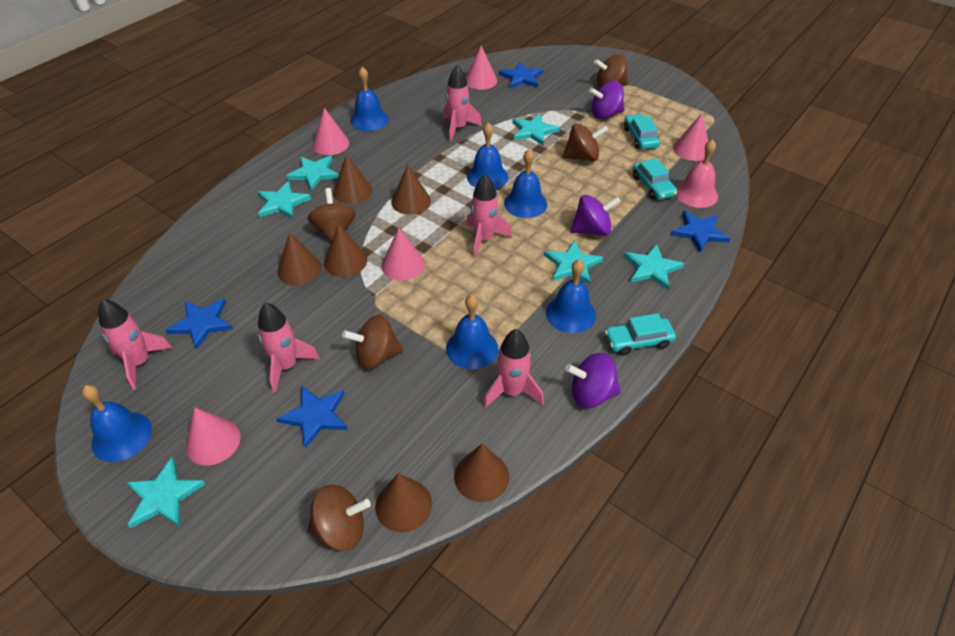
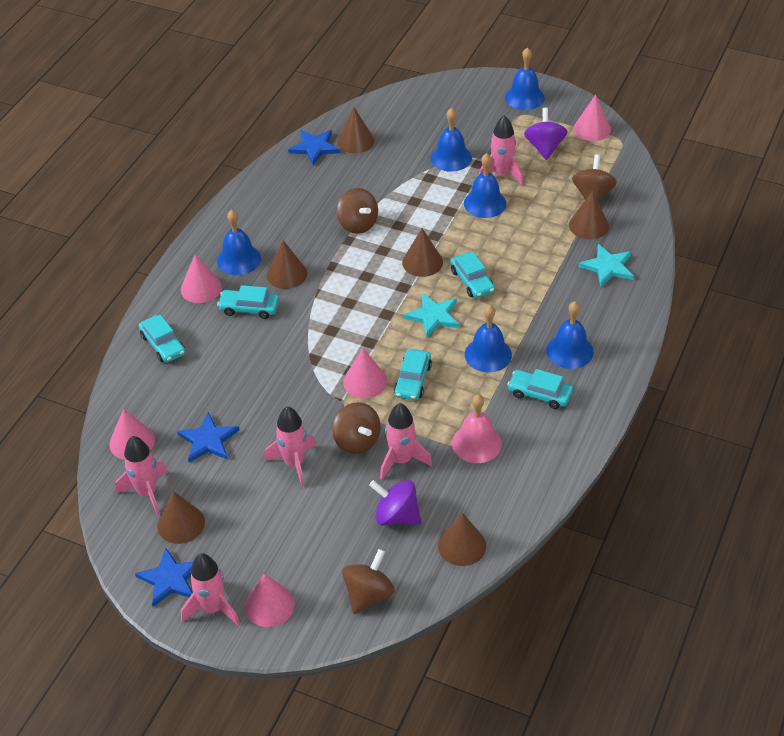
blue star: [166,299,233,350] [276,386,348,448] [499,62,543,88] [671,211,730,252] = 4 -> [135,547,193,607] [177,412,239,462] [288,130,340,165] = 3
brown spinning top: [307,485,371,551] [308,188,356,242] [342,315,403,369] [562,123,608,161] [594,54,628,88] = 5 -> [332,402,381,454] [337,188,378,234] [342,549,395,614] [572,154,617,202] = 4
purple spinning top: [565,353,621,408] [570,195,621,236] [589,81,624,119] = 3 -> [369,480,421,525] [524,108,568,160] = 2
turquoise car: [605,313,676,355] [624,114,660,149] [633,158,677,200] = 3 -> [139,315,185,363] [217,285,279,319] [394,349,432,400] [450,252,495,298] [507,369,573,409] = 5
turquoise star: [126,457,205,528] [257,181,311,219] [286,156,339,191] [513,114,560,145] [544,240,603,285] [624,244,684,290] = 6 -> [403,293,460,338] [578,244,634,287] = 2

